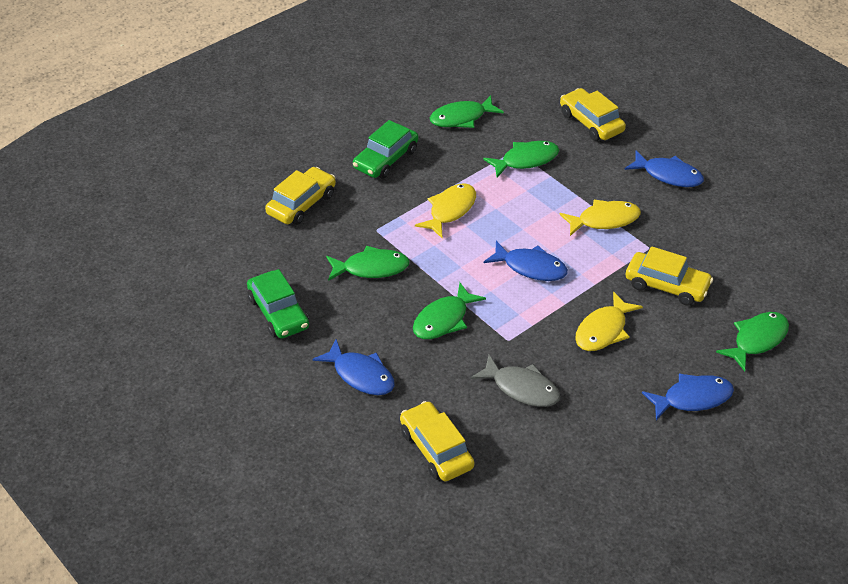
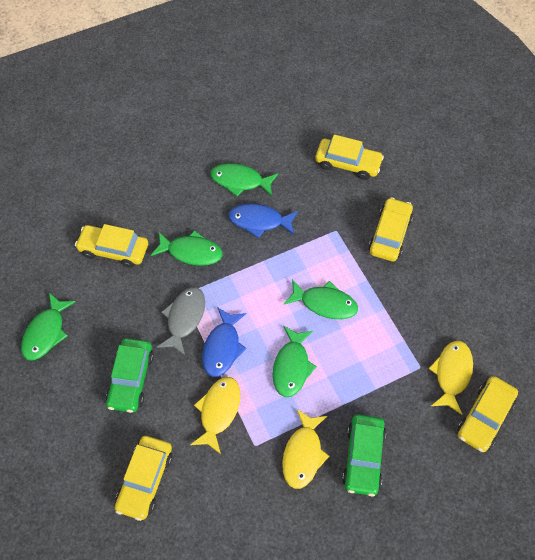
blue fish: [312,339,395,395] [484,241,568,281] [625,150,704,187] [642,374,734,420] = 4 -> [202,307,247,377] [228,203,298,238] = 2
yellow car: [265,167,336,225] [400,401,474,481] [560,88,626,141] [626,246,713,306] = 4 -> [75,224,148,268] [115,436,173,521] [315,135,384,180] [368,197,413,262] [457,376,518,452] = 5

